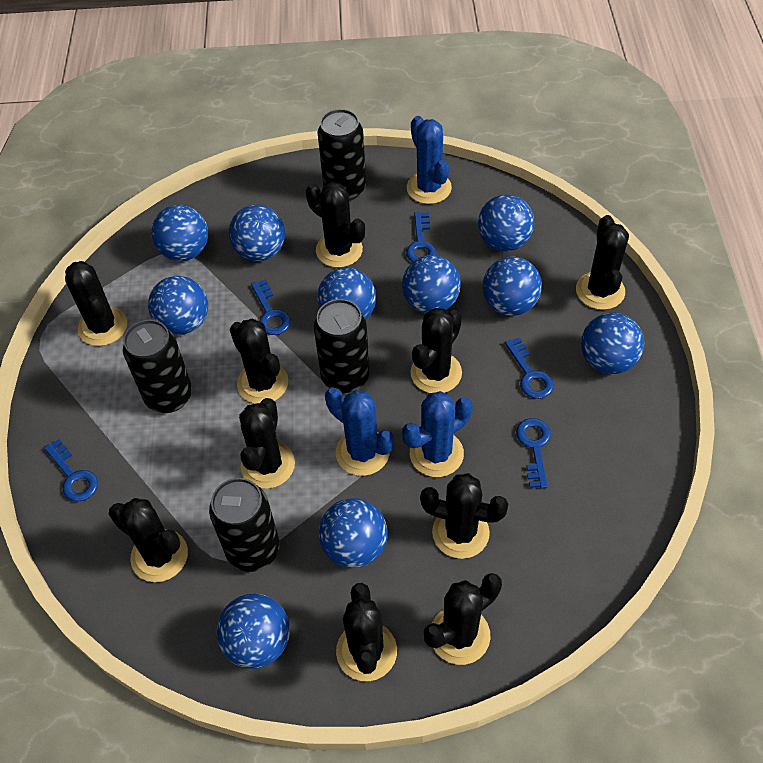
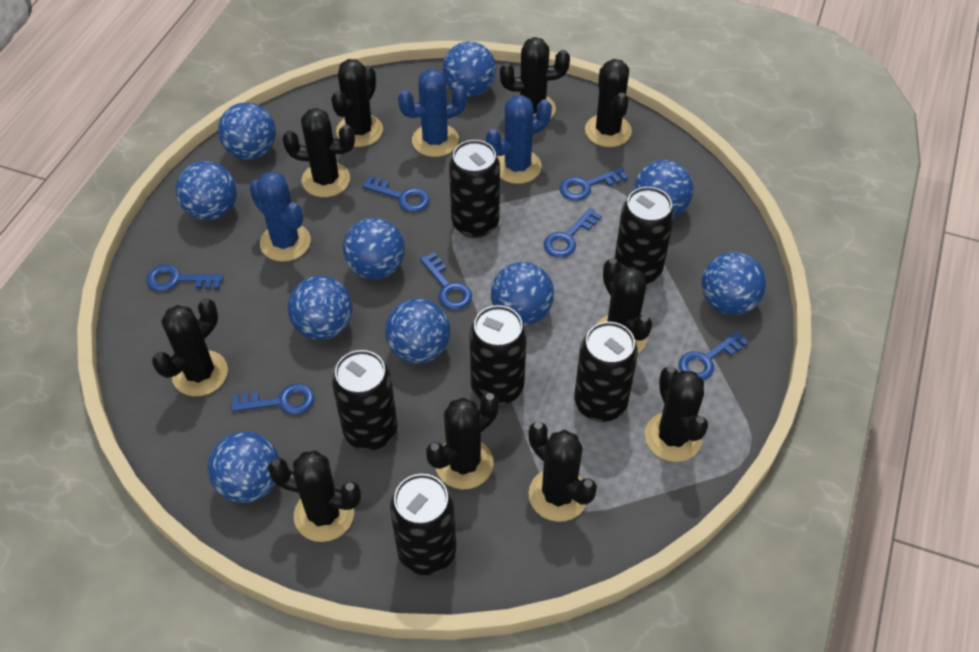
black can: [123,320,192,413] [209,478,279,572] [314,299,370,393] [317,109,366,201] = 4 -> [332,350,397,450] [390,474,456,575] [449,140,500,238] [469,305,527,405] [574,322,638,422] [615,187,674,285] = 6
blue key: [44,439,98,502] [251,279,291,335] [406,212,437,262] [505,337,554,399] [516,418,551,489] = 5 -> [147,265,223,291] [231,383,314,415] [362,176,430,212] [420,253,472,310] [544,208,602,258] [560,167,628,201] [679,331,748,380] = 7

